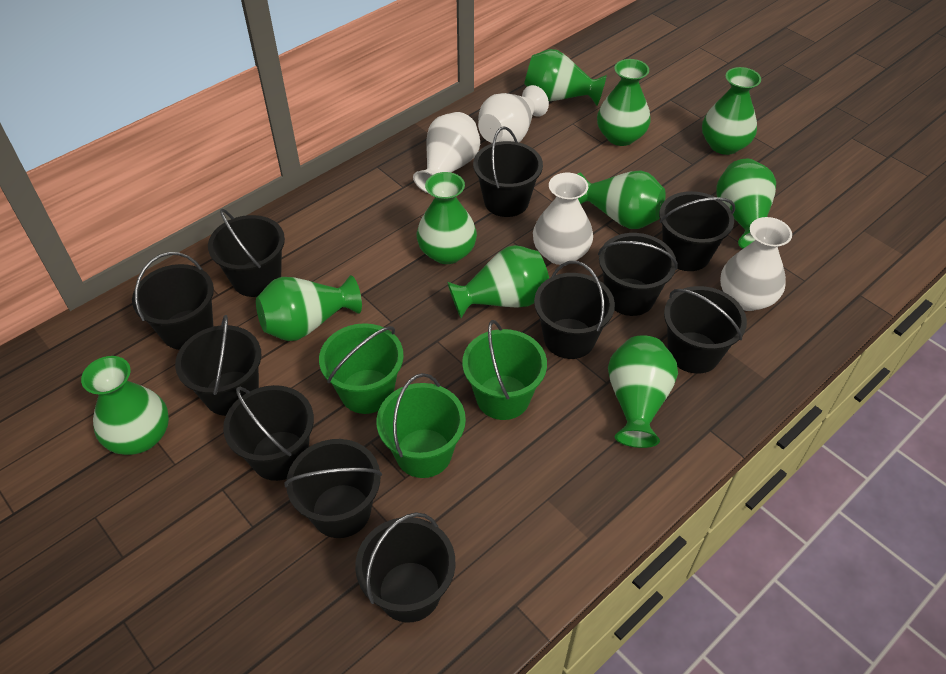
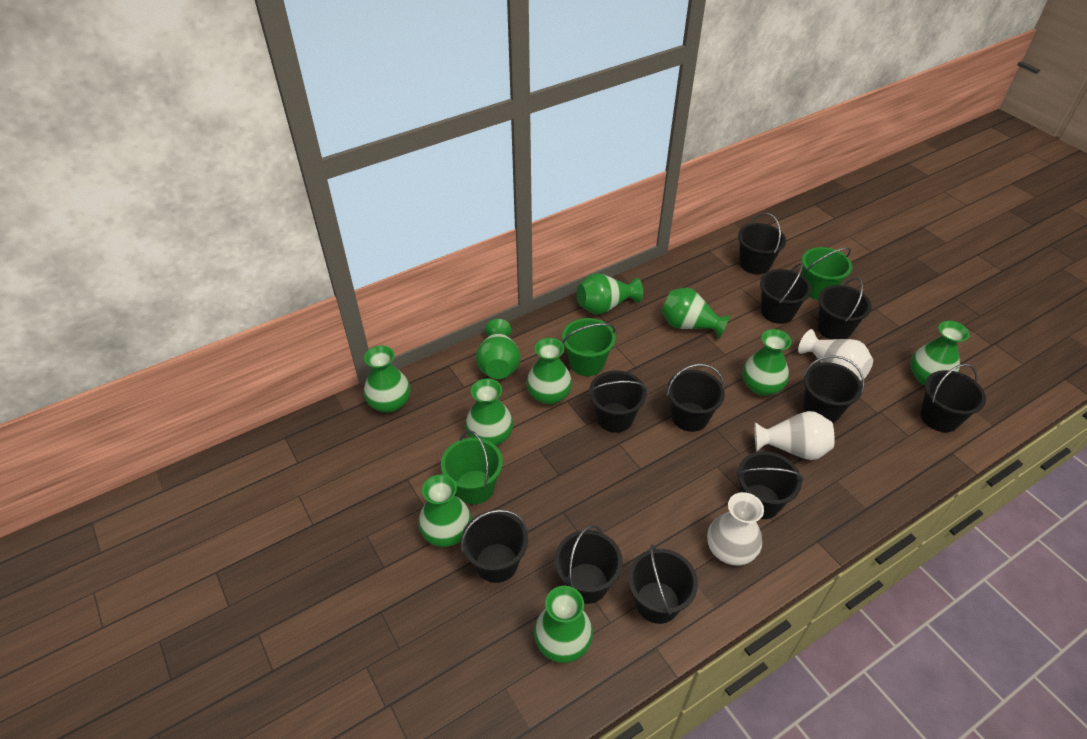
white vase: [413,112,480,194] [478,85,549,143] [533,173,593,265] [720,217,792,311] = 4 -> [707,492,764,565] [754,411,834,460] [798,329,873,381] = 3

